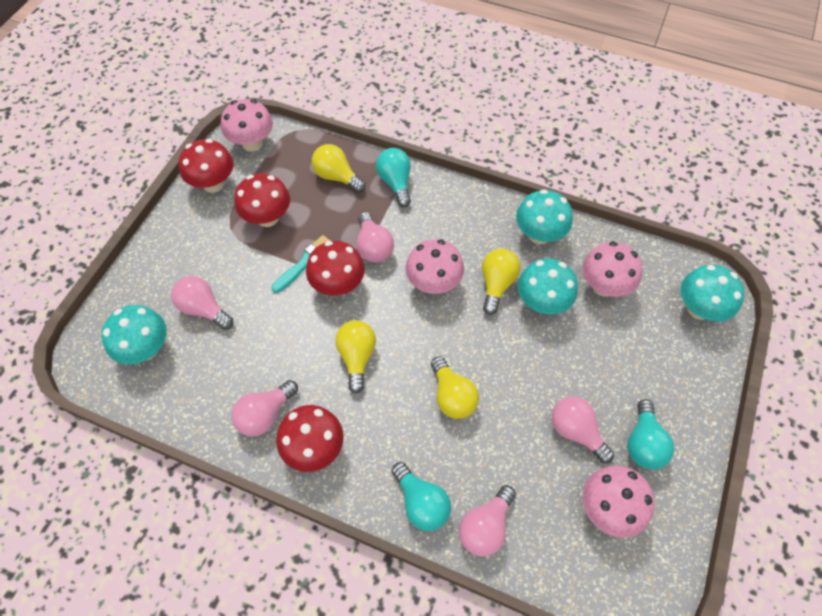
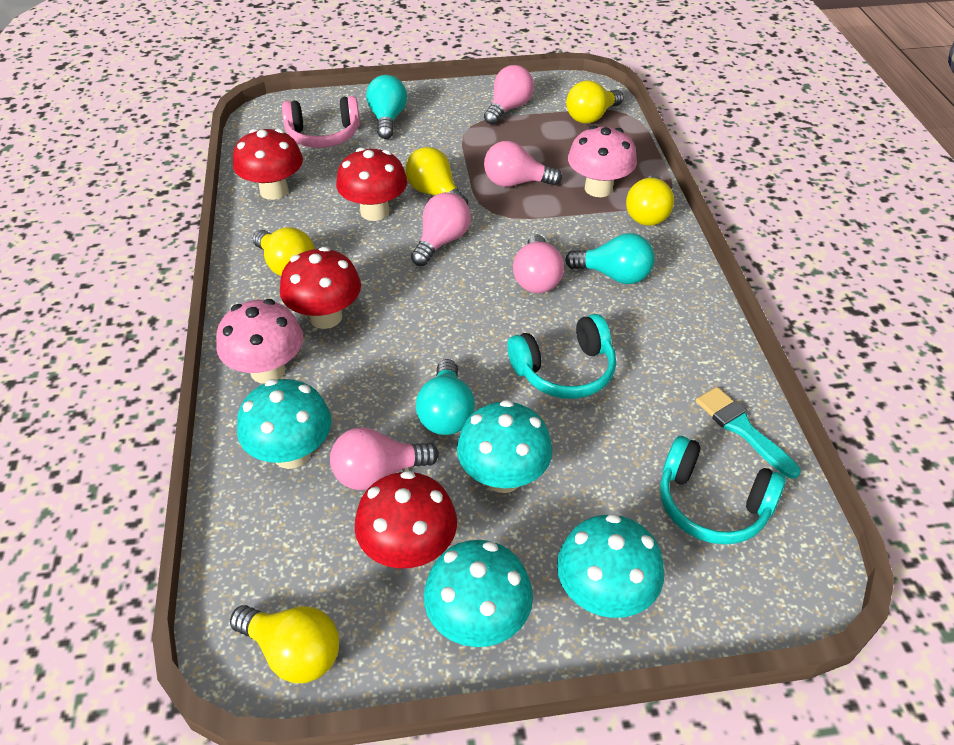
pink headphones: none = 0 -> [282,96,360,148] = 1
pink mushroom: [221,99,273,152] [406,239,464,294] [582,241,643,297] [583,466,655,538] = 4 -> [216,299,303,384] [568,125,637,197] = 2
turquoise headphones: none = 0 -> [507,314,616,399] [660,436,786,545] = 2
yellow light bulb: [312,144,366,193] [335,320,376,394] [431,356,479,419] [482,249,520,315] = 4 -> [230,605,339,683] [252,227,315,276] [405,147,468,205] [566,80,624,124] [626,175,674,226] = 5

